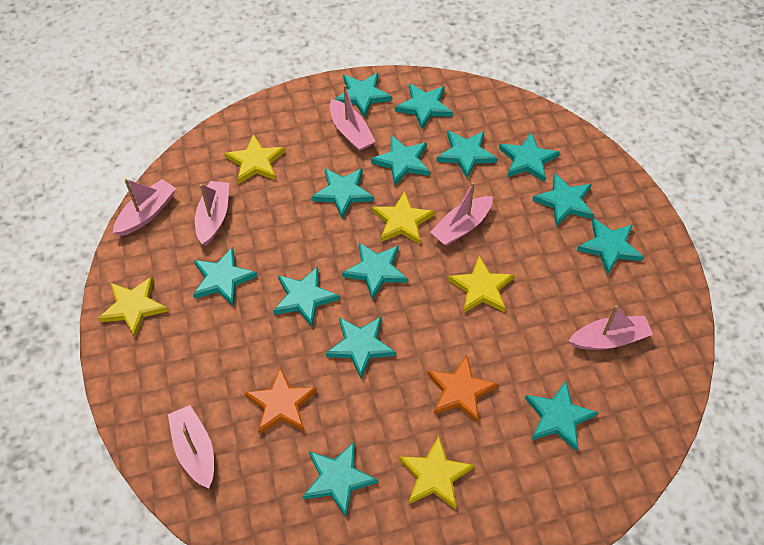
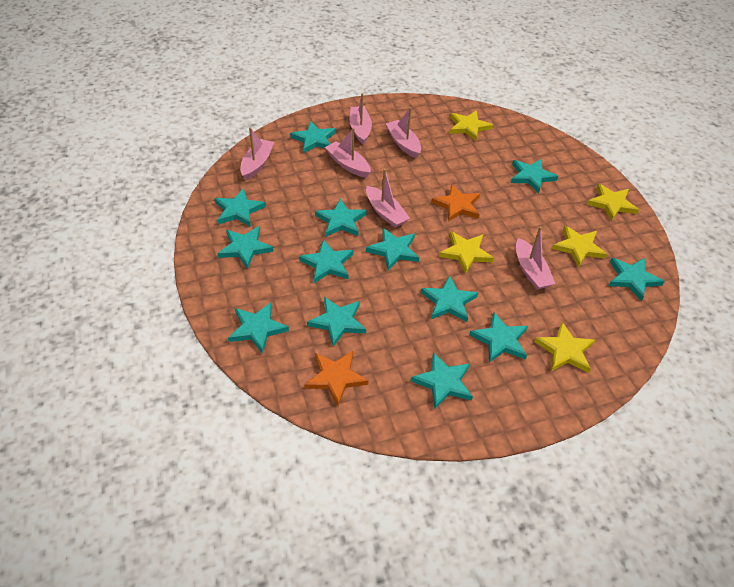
turquoise star: [193,247,258,306] [273,266,340,327] [303,442,378,517] [311,168,374,219] [326,317,396,378] [334,73,392,118] [342,242,408,300] [371,135,430,186] [395,83,453,129] [436,131,497,179] [499,132,560,182] [525,381,598,451] [532,173,594,227] [577,218,643,275] = 14 -> [214,188,266,227] [218,226,273,269] [228,302,289,354] [290,121,336,153] [299,239,353,283] [307,297,366,347] [315,199,367,237] [366,228,419,271] [411,352,473,409] [421,275,478,322] [469,312,528,363] [511,159,558,193] [609,258,665,301] = 13

